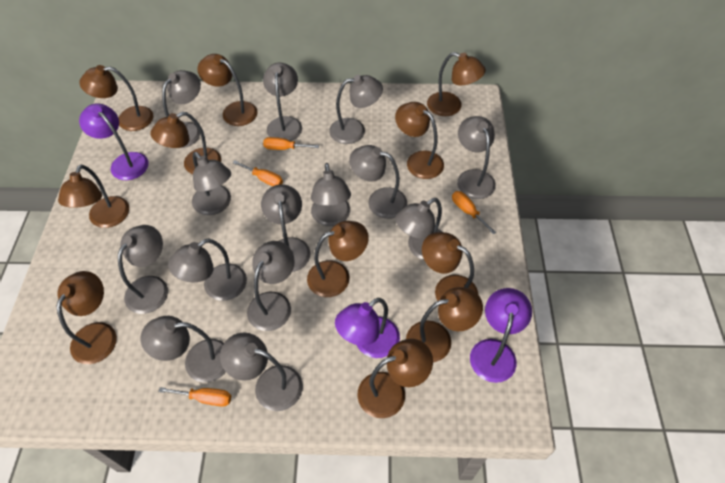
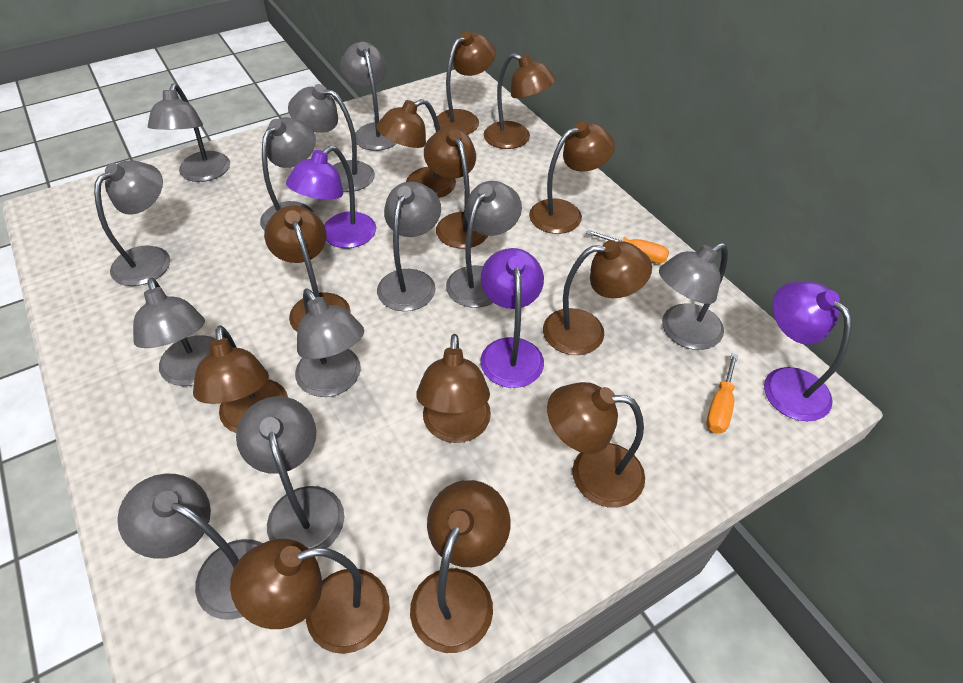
brown lamp: [56,271,117,364] [58,165,129,228] [80,65,153,131] [150,112,221,174] [197,54,257,126] [307,221,369,297] [357,339,433,418] [395,102,444,179] [406,287,483,362] [422,232,478,301] [427,52,486,116] = 11 -> [193,325,288,433] [230,539,390,654] [264,205,351,332] [376,99,456,198] [410,480,510,653] [416,334,491,443] [424,127,488,248] [434,31,496,135] [484,53,556,149] [529,121,615,234] [543,240,652,355] [547,382,645,508] = 12
grey lamp: [118,225,168,314] [140,316,226,382] [162,70,201,148] [168,239,247,301] [192,152,231,215] [220,333,303,411] [247,241,295,331] [261,184,310,272] [263,62,302,141] [311,163,351,226] [329,75,383,144] [349,145,407,219] [395,198,442,260] [457,116,496,199] = 14 -> [94,160,170,286] [117,474,262,620] [133,277,215,386] [148,83,230,182] [236,396,344,549] [260,117,316,230] [288,84,375,192] [295,288,364,397] [340,42,397,151] [377,182,441,311] [446,181,522,308] [659,243,728,350] = 12
orange screwdriver: [158,387,231,407] [233,160,283,186] [263,137,319,150] [452,191,496,235] = 4 -> [586,230,669,263] [706,353,738,434] = 2

